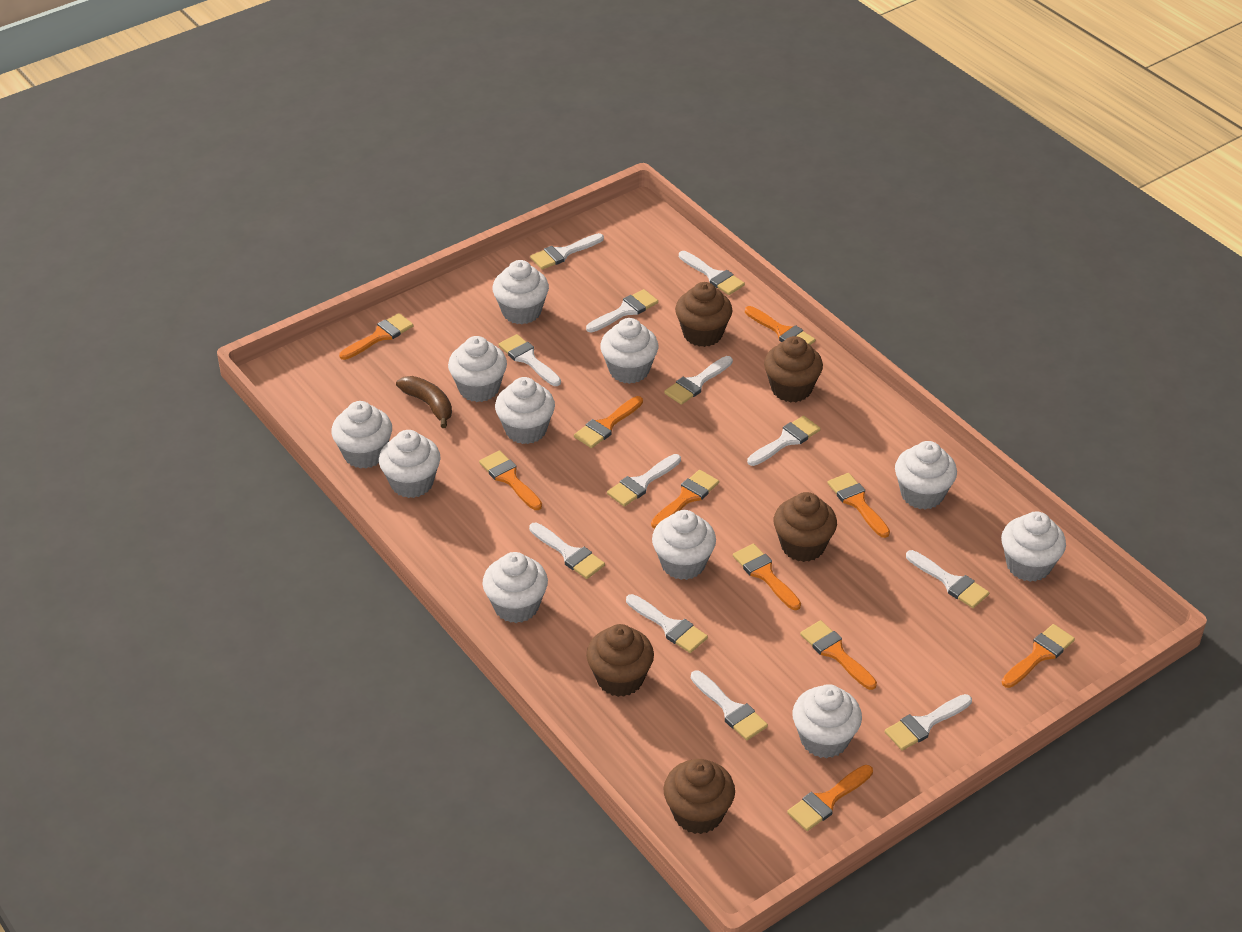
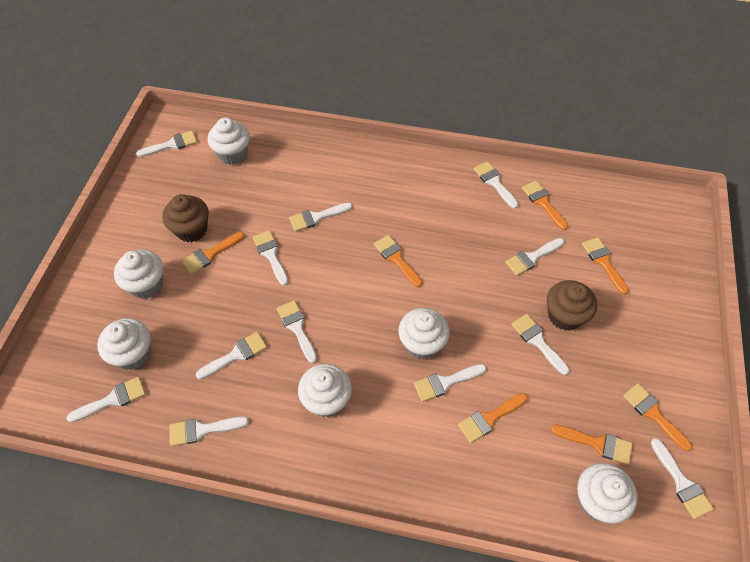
brown banana: [396,376,452,428] = 1 -> none = 0
brown cupcake: [586,624,654,697] [663,759,735,834] [675,282,732,347] [764,336,823,402] [774,492,837,562] = 5 -> [162,194,209,242] [547,280,597,330] = 2
orange brush: [339,313,413,360] [479,450,542,510] [574,396,643,448] [651,470,719,529] [733,543,801,610] [745,306,815,345] [787,765,873,831] [800,620,877,690] [828,473,890,538] [1002,624,1075,688] = 10 -> [182,232,245,274] [374,235,422,287] [458,393,528,443] [522,181,568,230] [551,424,633,464] [582,237,629,295] [623,384,692,451] = 7
white cupcake: [331,401,392,469] [379,430,441,498] [448,336,507,402] [482,552,548,623] [493,260,549,324] [495,377,555,444] [600,318,658,384] [652,510,716,580] [792,684,862,758] [895,441,957,510] [1001,511,1066,582] = 11 -> [97,318,151,370] [114,250,163,299] [208,117,250,165] [298,364,352,417] [398,308,450,359] [577,463,637,524] = 6

